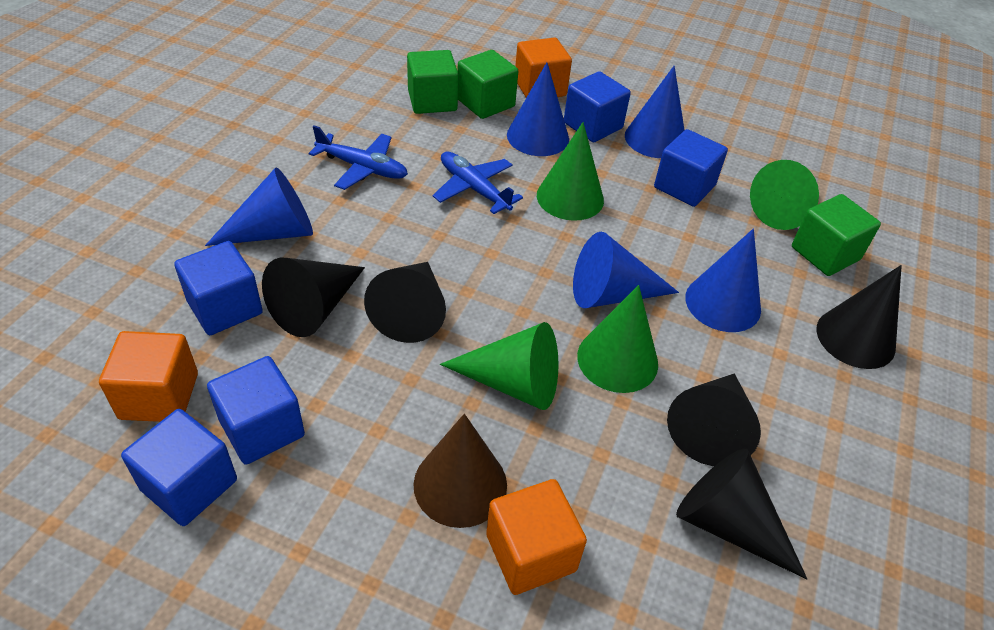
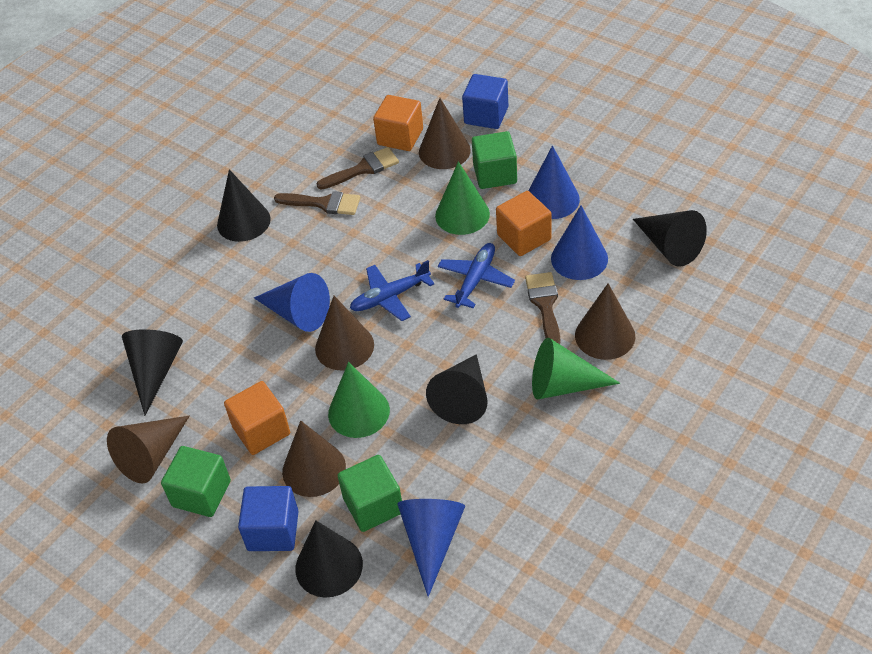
blue cone: [205,167,313,246] [507,62,569,156] [573,232,679,308] [625,65,684,158] [685,229,761,332] = 5 -> [254,273,330,332] [397,499,465,597] [528,145,580,219] [551,205,608,280] = 4
blue cube: [121,409,237,526] [174,241,263,335] [207,356,305,464] [564,71,631,143] [654,129,728,207] = 5 -> [238,486,299,551] [462,74,508,129] = 2
brown brush: none = 0 -> [274,191,360,215] [317,147,399,190] [525,272,560,344] = 3
brown cone: [414,414,507,528] = 1 -> [107,416,189,484] [282,420,346,497] [315,296,374,370] [419,98,471,169] [575,283,635,360] = 5
green cone: [440,322,559,410] [537,122,604,221] [577,285,658,393] [750,160,819,230] = 4 -> [328,362,390,438] [435,161,490,235] [532,338,620,399] = 3

